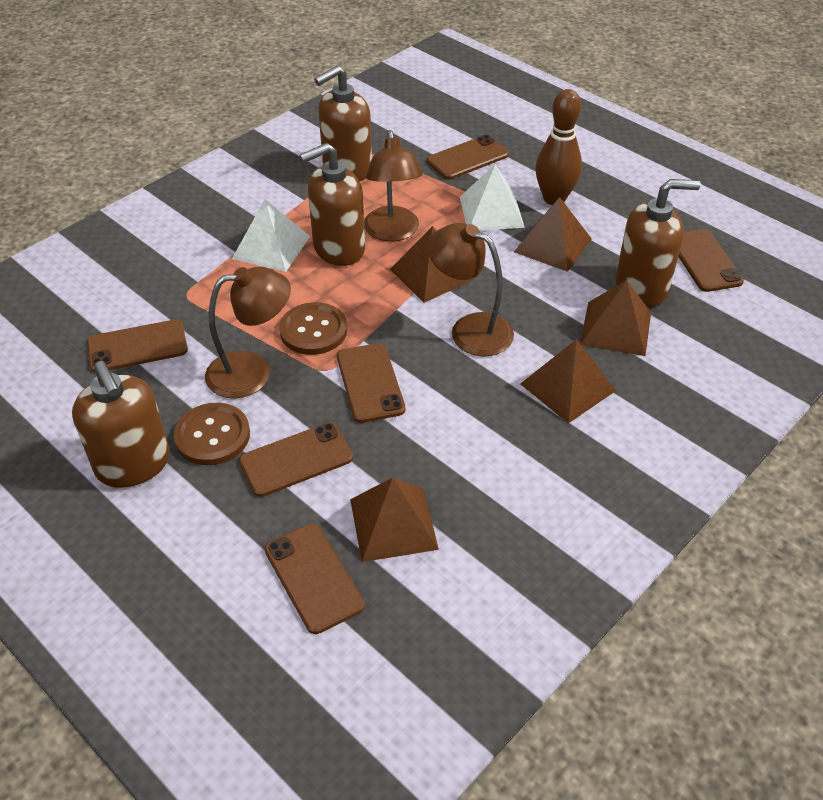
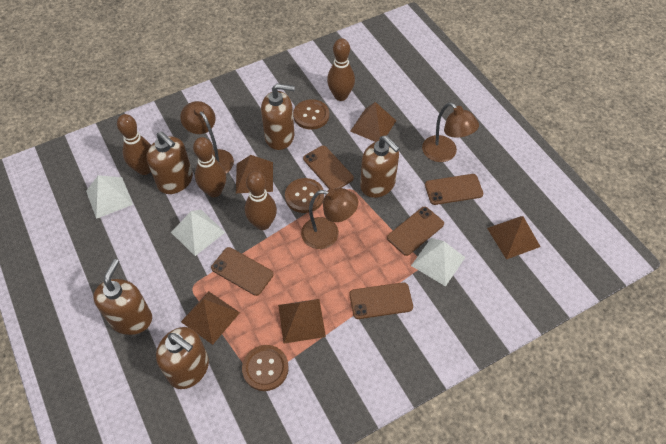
brown bowling pin: [535,89,582,205] = 1 -> [117,114,151,175] [193,137,226,197] [245,171,277,230] [327,38,355,101] = 4
brown button: [174,403,250,465] [279,302,347,355] = 2 -> [242,345,289,391] [285,178,324,213] [293,99,329,130] = 3
brown phone: [87,319,188,373] [239,422,353,497] [265,523,365,634] [337,343,405,423] [427,135,509,179] [678,229,744,292] = 6 -> [211,247,274,296] [303,146,354,189] [349,282,413,319] [387,207,444,256] [425,174,483,205] = 5
brown soap dispenser: [72,361,170,488] [299,143,365,266] [314,66,372,181] [616,179,701,307] = 4 -> [93,259,152,335] [147,131,193,194] [156,327,209,389] [261,84,295,150] [360,135,400,198] = 5
white pyramid: [232,200,310,272] [460,164,525,231] = 2 -> [86,175,133,219] [171,210,225,256] [411,238,466,287] = 3

